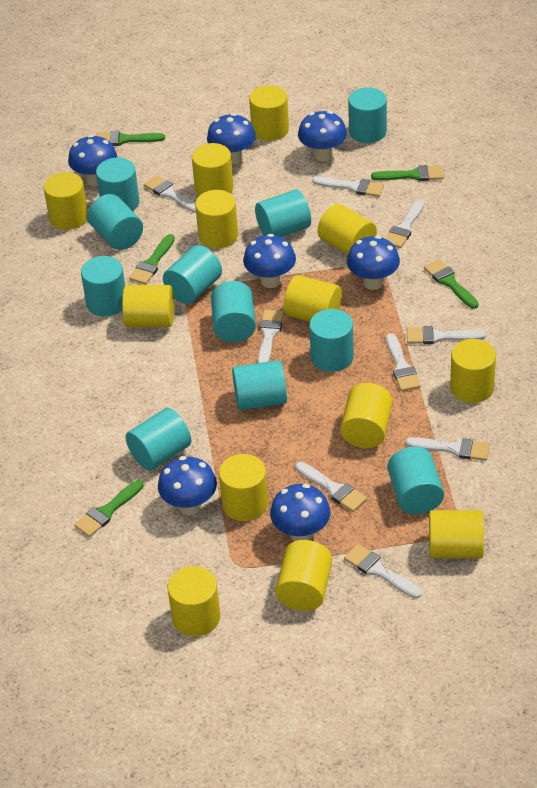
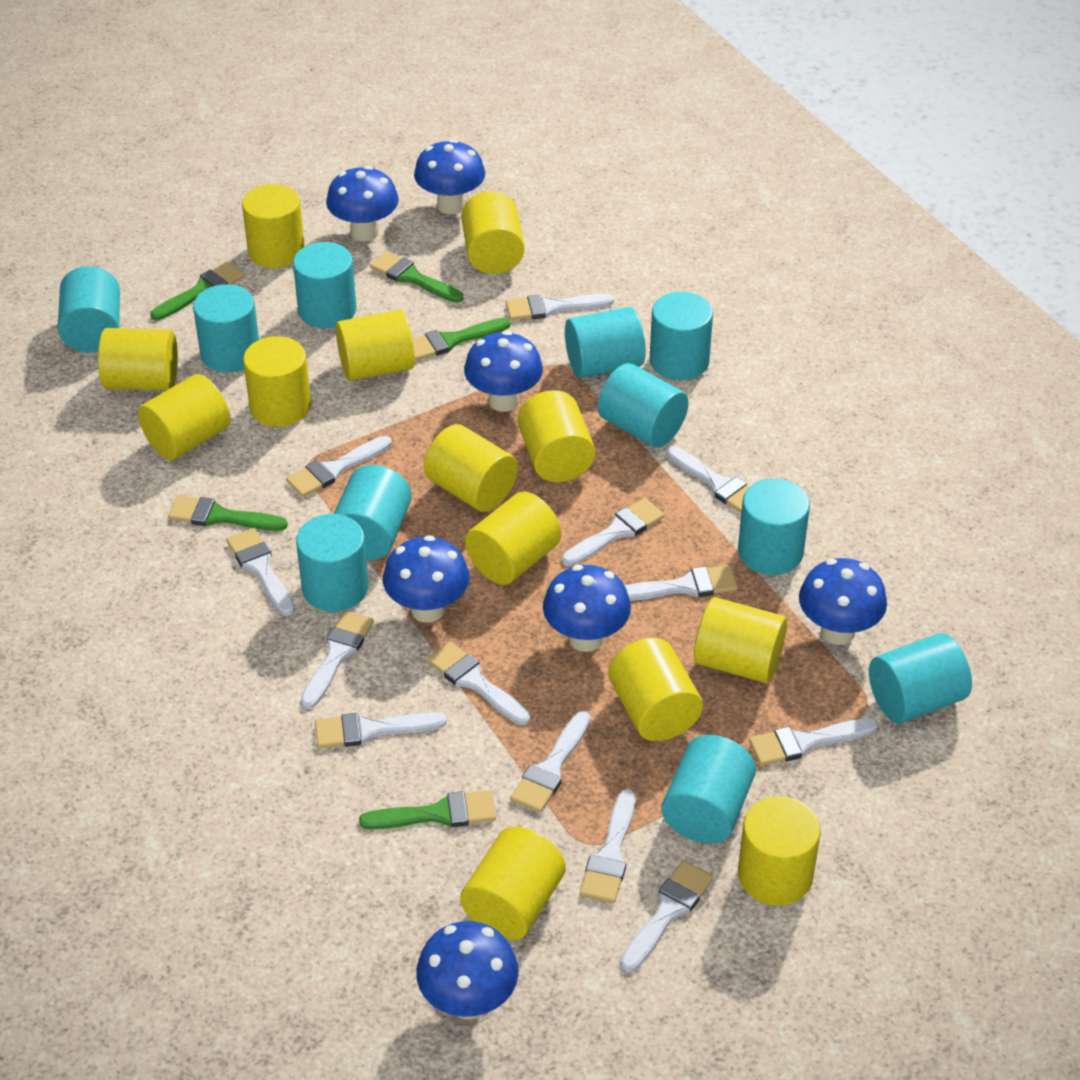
white brush: [144,175,196,213] [258,310,284,363] [295,462,367,512] [312,176,384,197] [344,544,422,599] [385,200,424,248] [386,333,421,391] [406,437,490,461] [407,326,486,344] = 9 -> [226,528,295,616] [286,436,392,497] [301,610,374,709] [315,712,447,749] [427,642,530,725] [506,294,614,321] [510,711,591,813] [562,498,665,566] [580,789,635,903] [620,860,713,972] [624,565,738,601] [666,446,749,513] [749,718,878,766] = 13

